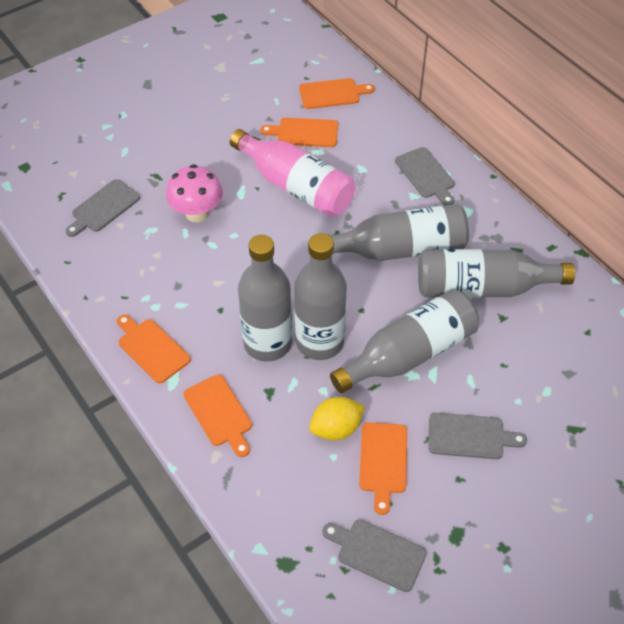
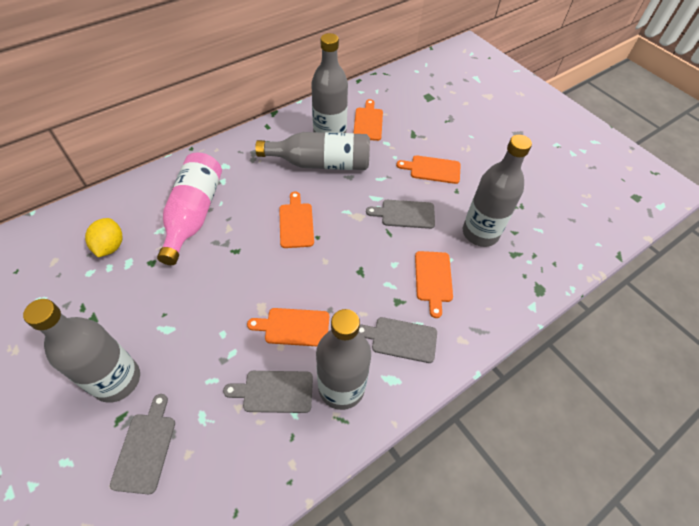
pink mushroom: [166,164,223,222] = 1 -> none = 0

